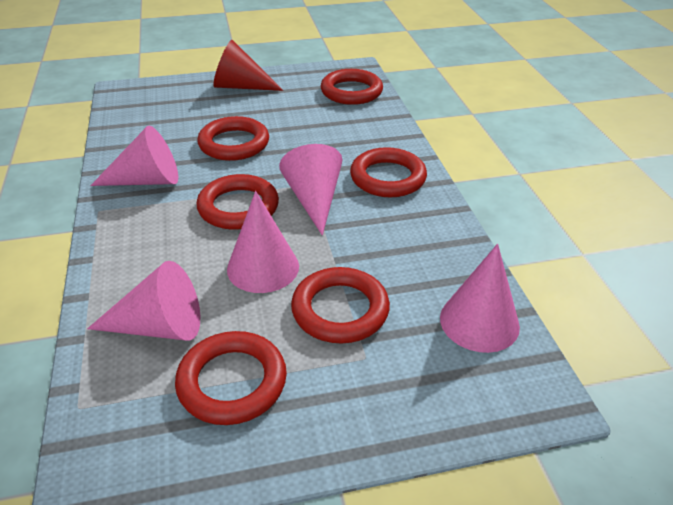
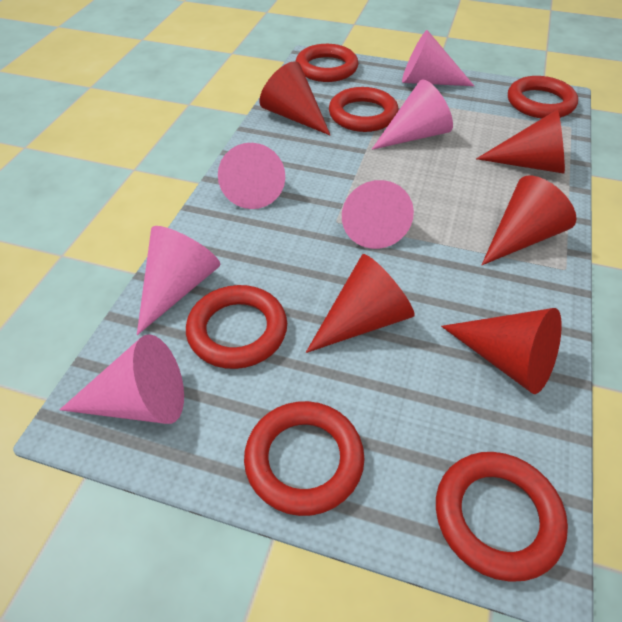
pink cone: [87,261,200,341] [90,126,178,186] [227,191,299,293] [279,144,342,236] [440,244,520,353] = 5 -> [59,334,184,424] [137,226,220,335] [218,143,285,209] [342,180,414,249] [372,80,453,150] [402,30,474,86] = 6
red cone: [213,40,284,91] = 1 -> [259,61,331,136] [306,254,415,353] [441,308,562,394] [476,109,565,174] [482,175,577,265] = 5

